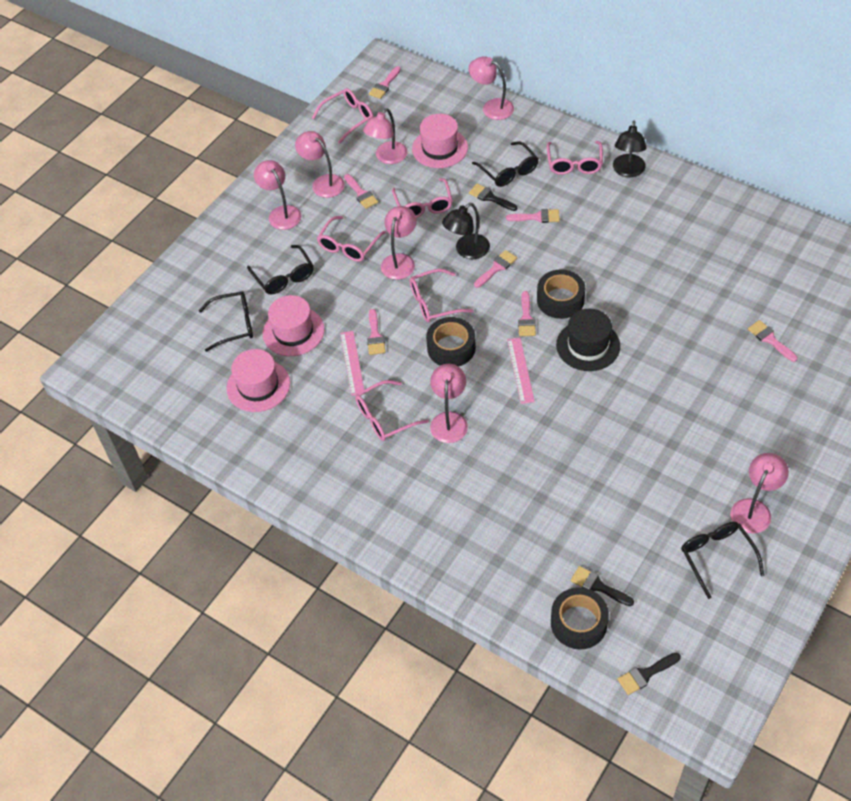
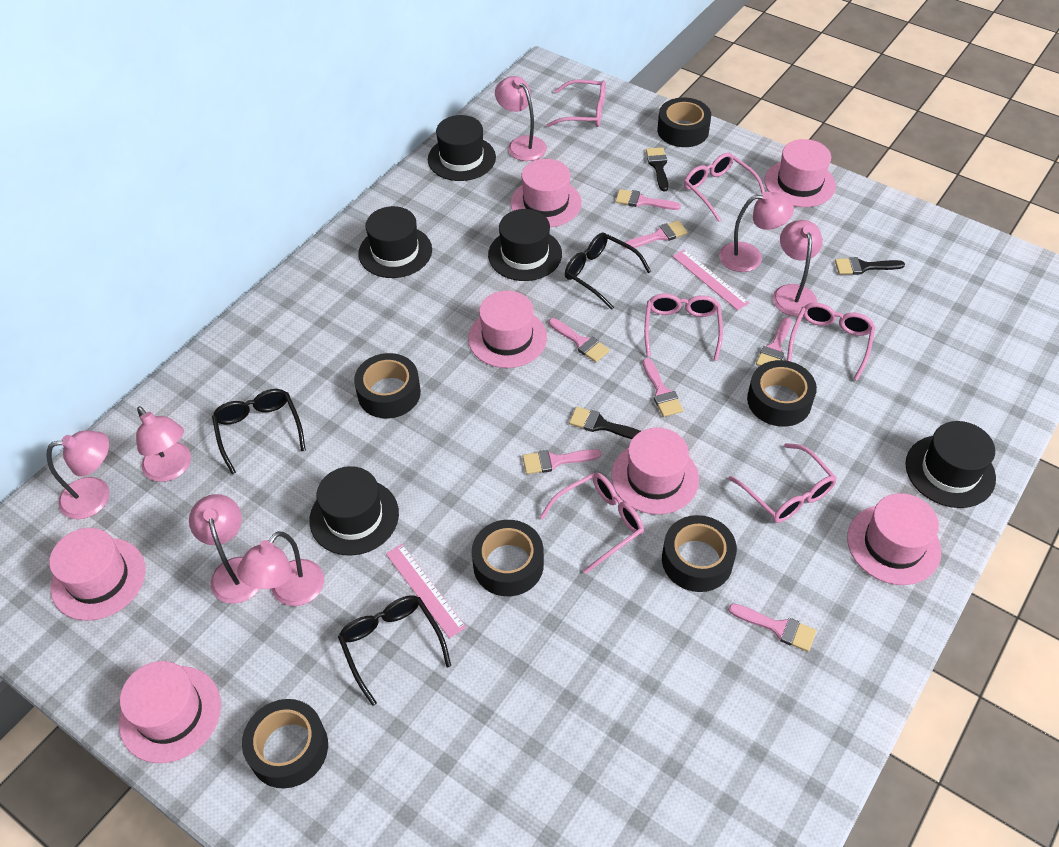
black glasses: [199,291,253,352] [247,245,314,295] [472,141,538,187] [681,522,764,599] = 4 -> [212,389,306,474] [338,595,451,706] [565,233,651,310] = 3
black hat: [556,309,620,371] = 1 -> [309,466,399,556] [358,206,432,278] [428,115,496,181] [488,209,562,281] [905,421,996,508] = 5
black lamp: [442,203,490,259] [613,121,647,177] = 2 -> none = 0
black tape: [426,317,476,367] [537,269,585,319] [551,587,609,649] = 3 -> [242,699,328,788] [354,353,421,419] [472,520,544,596] [657,98,711,147] [662,515,737,592] [747,360,817,427] = 6
pink hat: [226,349,290,412] [263,295,325,356] [412,114,468,168] = 3 -> [49,528,146,621] [119,661,221,763] [468,291,547,368] [511,159,582,227] [611,427,699,515] [764,139,836,207] [847,493,941,585] = 7

